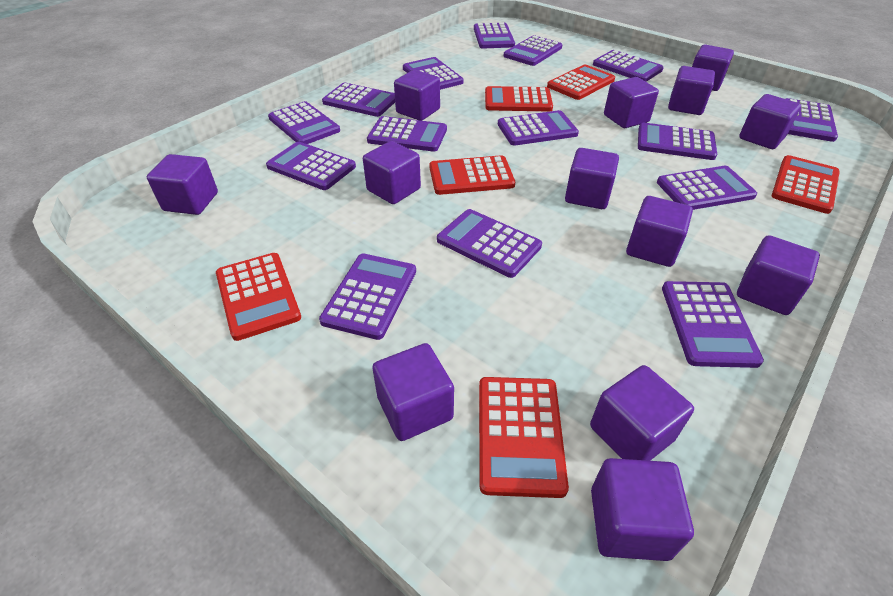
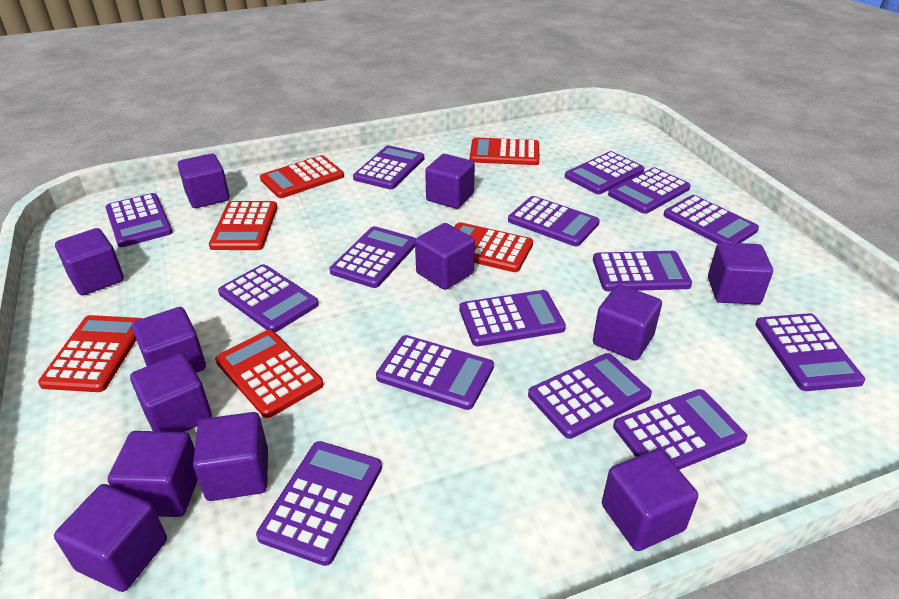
purple cube: [147,154,218,215] [363,141,421,204] [372,343,454,441] [394,70,440,121] [565,148,619,209] [590,365,694,461] [591,458,694,561] [604,77,659,128] [626,196,693,267] [668,66,715,115] [692,45,734,91] [737,235,820,315] [739,94,801,149] = 13 -> [54,484,167,592] [55,228,124,296] [108,431,198,517] [130,353,212,432] [132,307,206,373] [178,153,230,208] [193,412,268,501] [415,223,475,290] [425,154,475,209] [593,284,662,361] [602,449,698,551] [708,242,773,304] = 12

